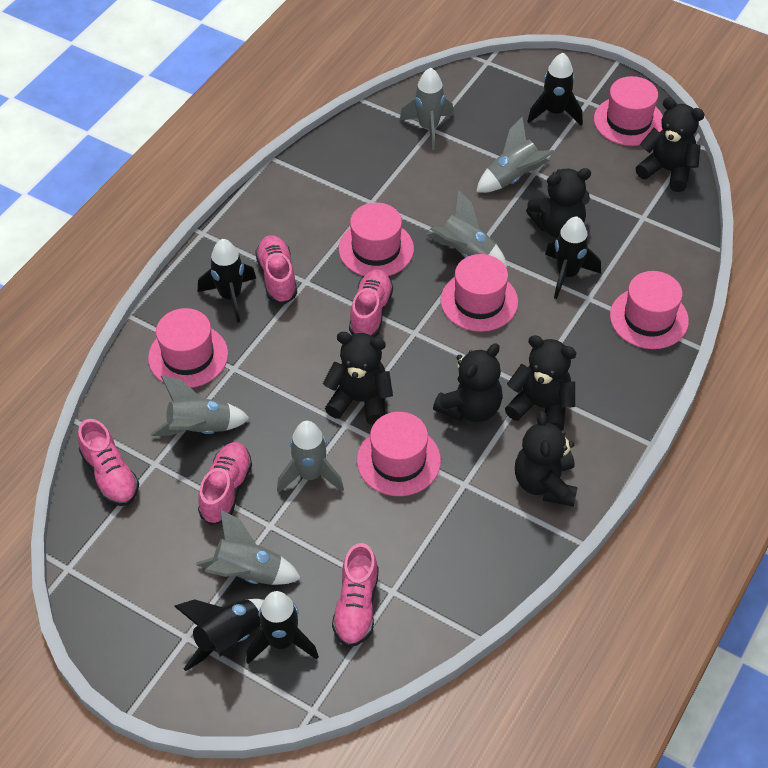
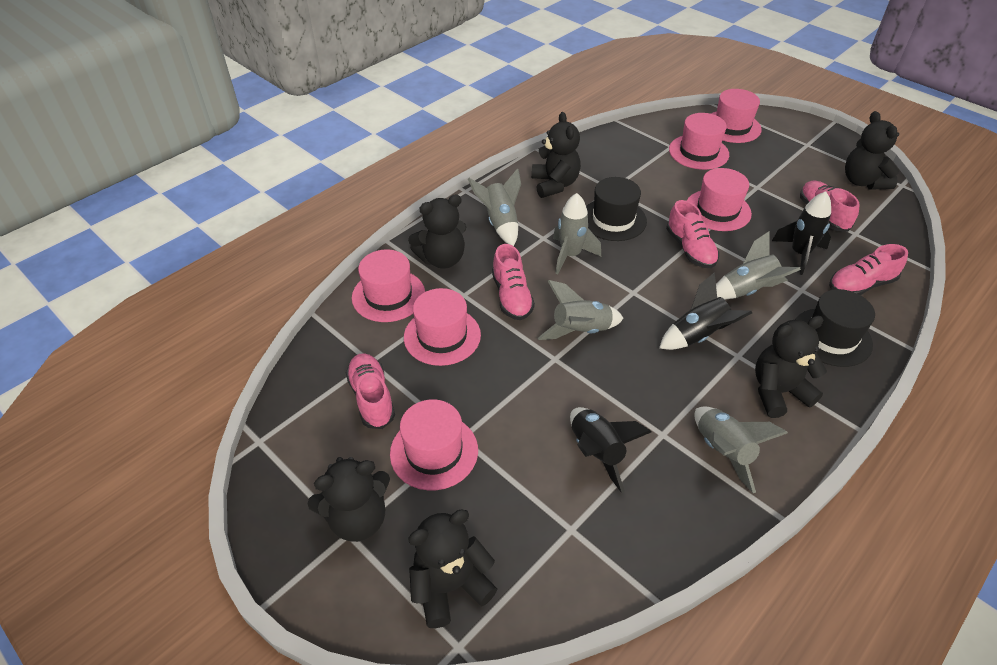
black hat: none = 0 -> [586,177,647,241] [795,289,875,367] = 2
black rocket: [174,599,264,671] [198,239,256,323] [246,591,319,664] [527,53,583,126] [545,216,601,299] = 5 -> [570,407,651,493] [659,272,752,350] [772,192,831,275] = 3
grey rocket: [150,376,250,436] [196,510,301,585] [277,421,344,493] [399,68,454,150] [426,190,507,268] [476,117,554,193] = 6 -> [468,168,521,246] [538,280,624,340] [553,193,601,274] [695,406,788,493] [716,231,801,300] = 5

